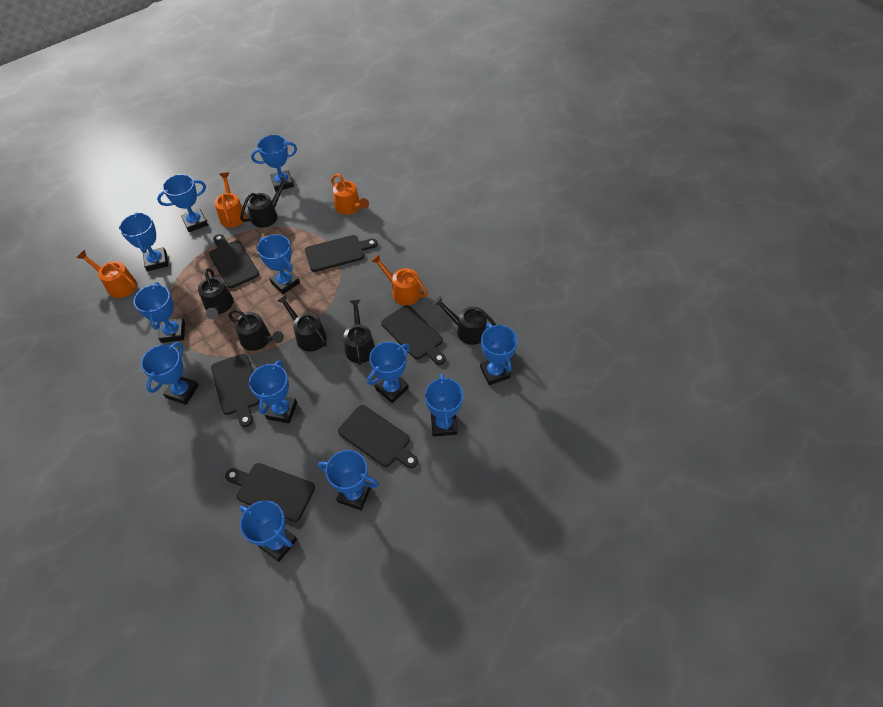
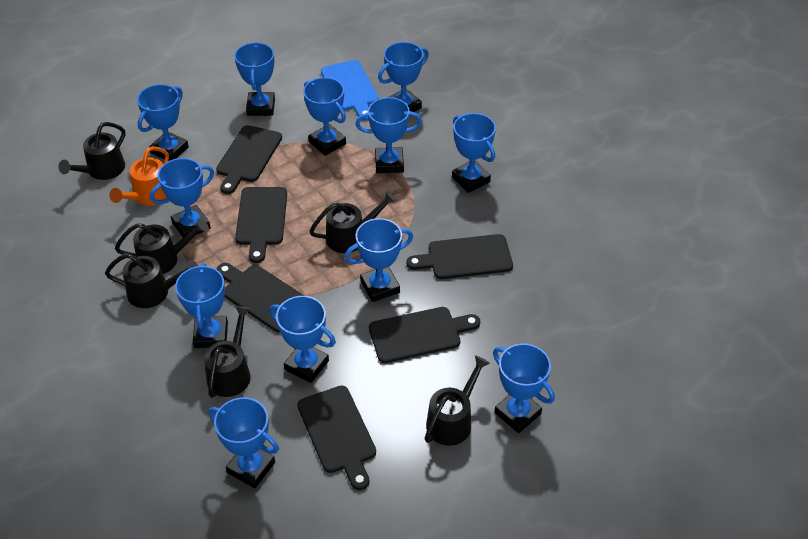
blue cutting board: none = 0 -> [321,60,379,120] = 1
orange watering can: [77,250,137,298] [214,173,246,227] [331,173,369,215] [371,254,428,305] = 4 -> [109,146,169,206] = 1

